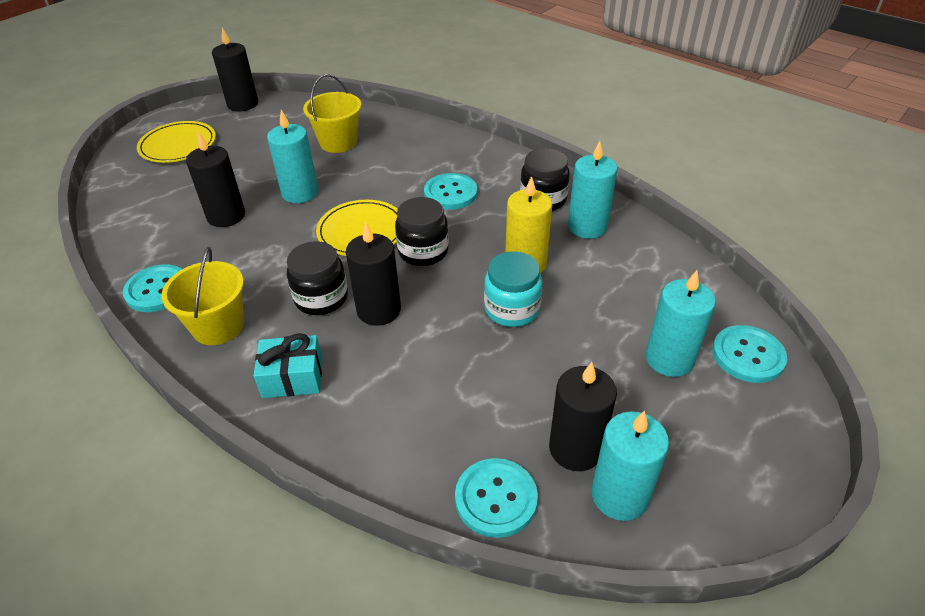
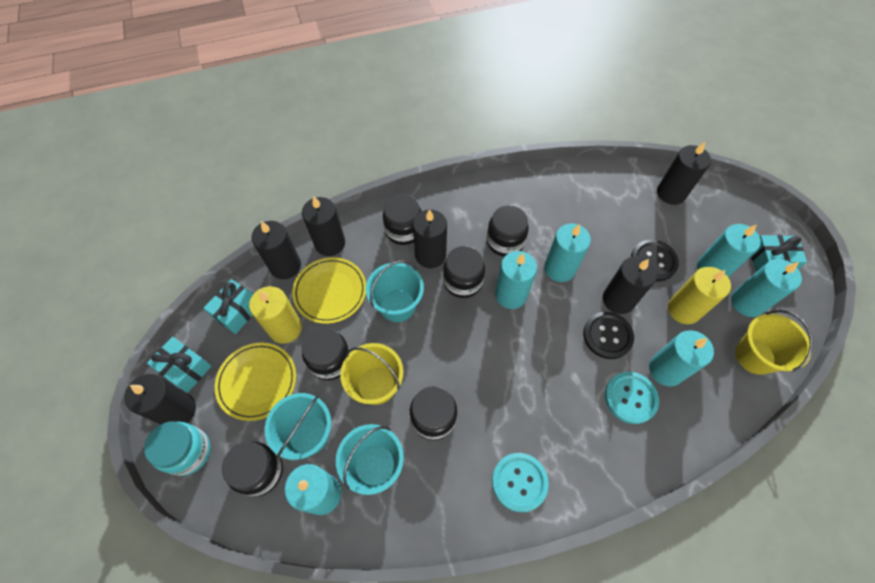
black button: none = 0 -> [583,312,634,359] [631,240,679,282] = 2
black candle: [186,131,245,227] [212,28,258,112] [346,222,401,326] [549,362,617,471] = 4 -> [124,374,196,425] [251,221,301,279] [302,196,345,256] [413,209,447,268] [603,256,657,314] [657,142,711,205] = 6
black jar: [287,241,348,315] [395,197,449,266] [520,148,570,211] = 3 -> [222,441,283,497] [302,327,350,380] [383,194,421,245] [410,386,457,440] [443,246,485,298] [487,205,529,257] = 6
turquoise bucket: none = 0 -> [265,393,331,460] [336,424,404,495] [366,260,424,322] = 3
turquoise button: [123,264,182,312] [424,173,477,210] [455,458,538,538] [712,325,787,383] = 4 -> [492,453,549,512] [605,372,659,424] = 2
turquoise candle: [267,110,318,203] [568,141,618,239] [592,410,669,521] [646,270,716,377] = 4 -> [284,464,342,515] [495,251,537,309] [544,224,591,282] [649,330,714,387] [697,224,761,277] [731,259,802,317] = 6
turquoise gift: [253,333,322,398] = 1 -> [147,337,211,393] [203,279,253,334] [751,235,807,272] = 3
yellow candle: [505,176,552,273] = 1 -> [249,286,302,344] [668,267,731,324] = 2

